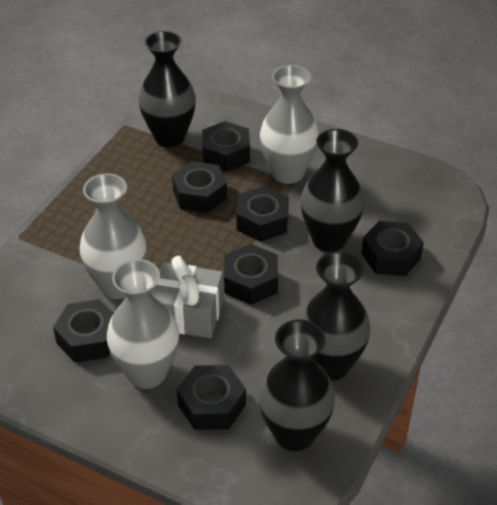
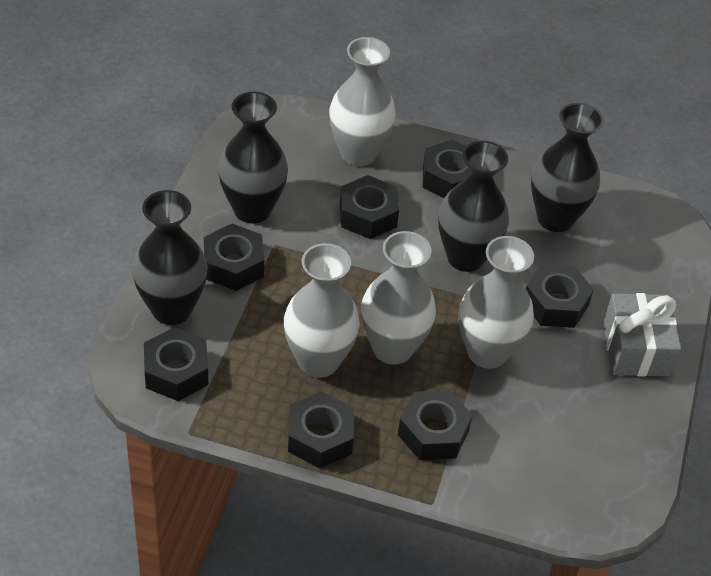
grey vase: [80,173,147,299] [107,259,179,389] [260,65,319,184] = 3 -> [284,243,360,378] [329,37,396,167] [361,231,436,365] [459,236,534,369] = 4

